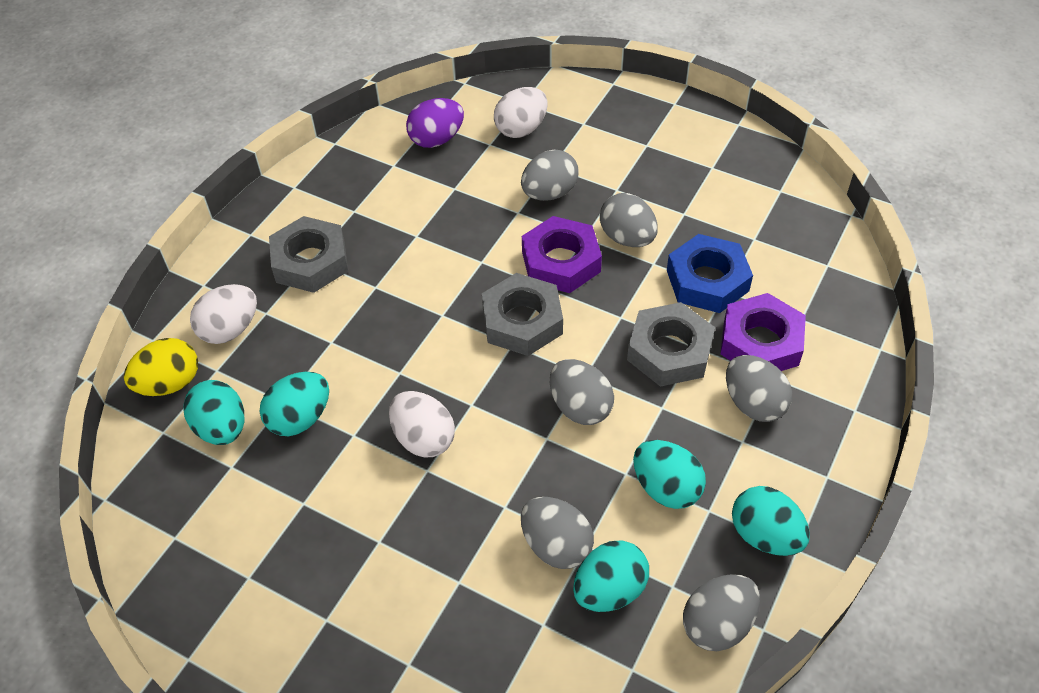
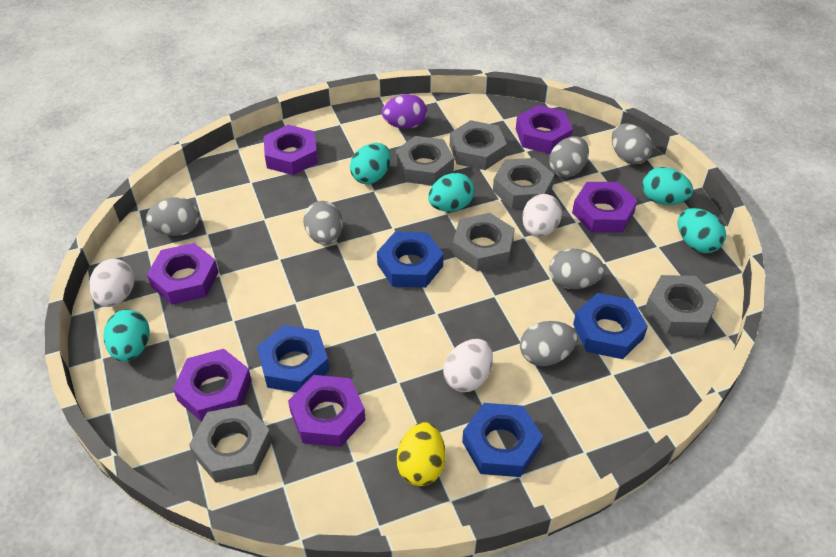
blue nut: [667,234,753,313] = 1 -> [257,325,330,393] [377,232,444,288] [462,403,543,477] [573,293,648,359] = 4
grey nut: [269,216,348,293] [482,273,563,356] [627,302,715,387] = 3 -> [189,405,272,483] [395,136,454,186] [450,120,507,170] [452,213,515,271] [493,158,555,208] [645,275,719,335] = 6
purple nut: [522,216,602,293] [721,293,806,371] = 2 -> [147,243,218,305] [173,349,252,422] [264,125,318,175] [288,375,366,447] [516,105,573,154] [572,182,638,233] = 6

